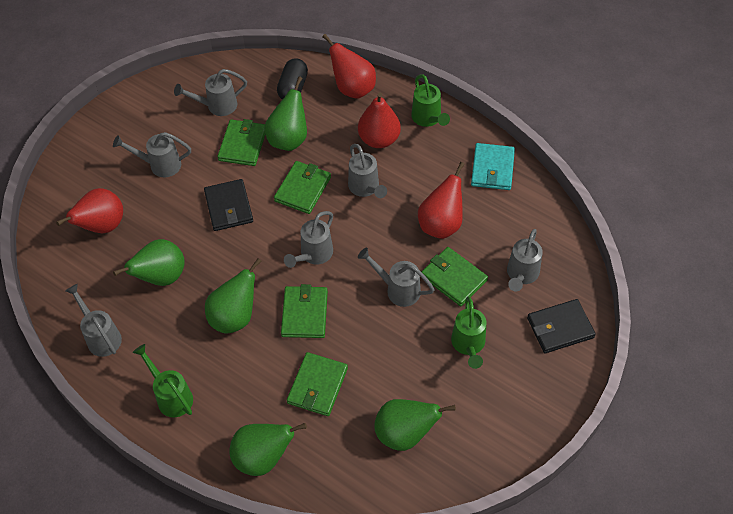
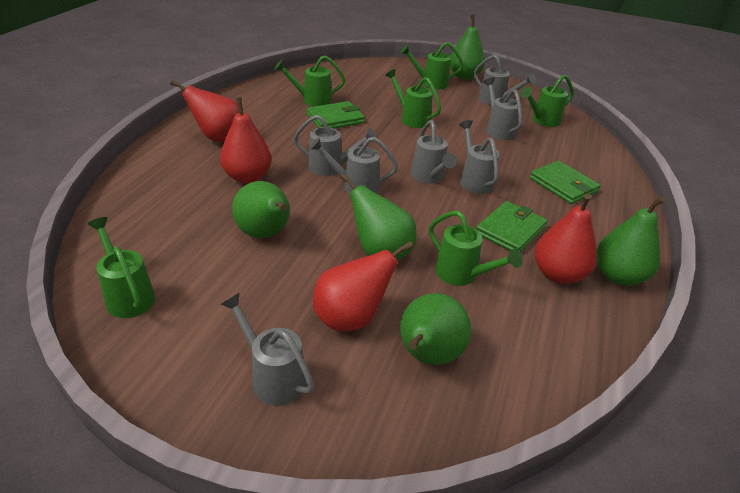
black capsule: [277,58,308,100] = 1 -> none = 0
black wallet: [204,179,253,231] [527,299,596,353] = 2 -> none = 0
green wallet: [217,119,265,166] [274,161,331,214] [281,284,328,338] [287,352,348,416] [422,247,488,307] = 5 -> [307,101,365,129] [476,201,548,252] [530,161,601,204] = 3
green watering can: [133,344,193,417] [411,74,450,127] [451,296,486,369] = 3 -> [88,217,155,318] [274,55,345,107] [385,69,441,128] [400,42,463,89] [429,211,522,286] [521,75,573,127] = 6
turquoise wallet: [471,143,515,190] = 1 -> none = 0

